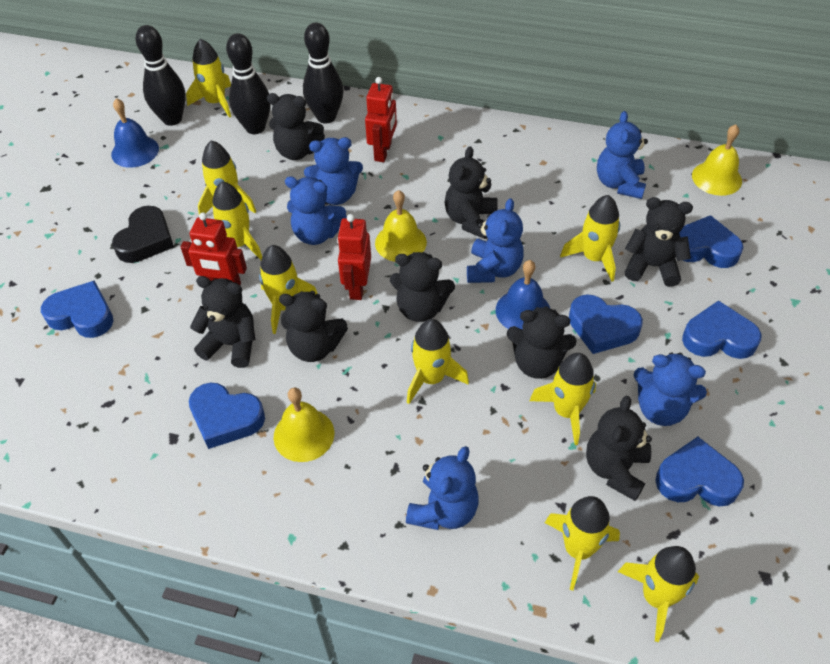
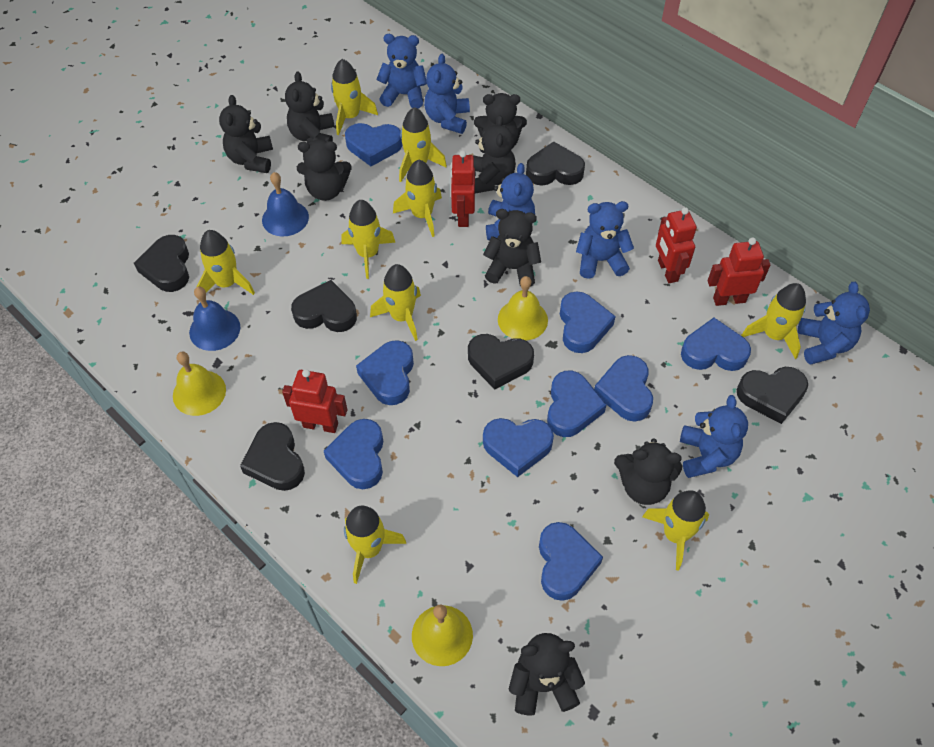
black bowling pin: [136,25,186,126] [226,33,271,134] [303,23,344,124] = 3 -> none = 0
black heart: [112,206,174,263] = 1 -> [134,235,189,292] [240,422,305,491] [291,280,357,332] [468,334,534,389] [526,141,585,186] [737,367,808,424] = 6
blue heart: [41,281,113,338] [189,383,265,449] [569,294,643,354] [655,437,744,507] [679,215,744,268] [682,300,762,359] = 6 -> [324,419,383,489] [345,123,402,166] [356,340,414,405] [483,418,554,477] [539,522,603,601] [547,371,607,437] [560,291,616,353] [594,355,653,421] [681,318,751,371] = 9
red robot: [181,212,247,285] [337,214,371,300] [365,77,397,162] = 3 -> [282,369,348,433] [451,151,475,227] [656,207,697,283] [708,238,770,306] = 4

